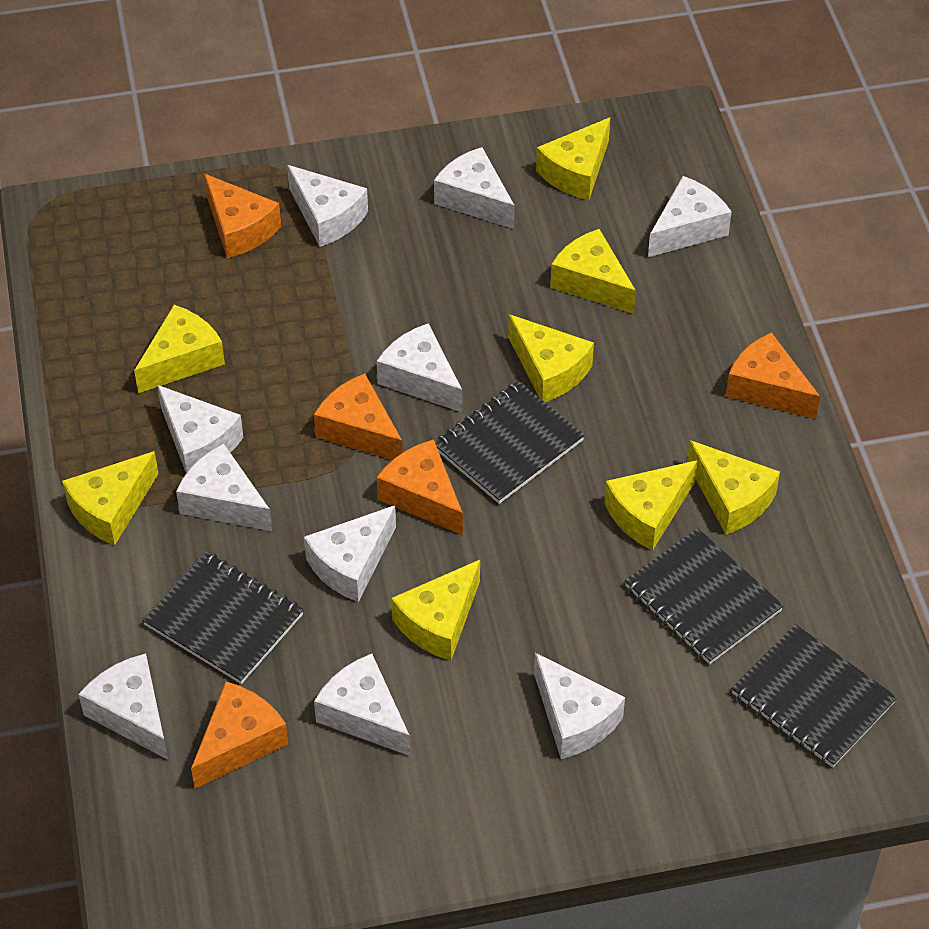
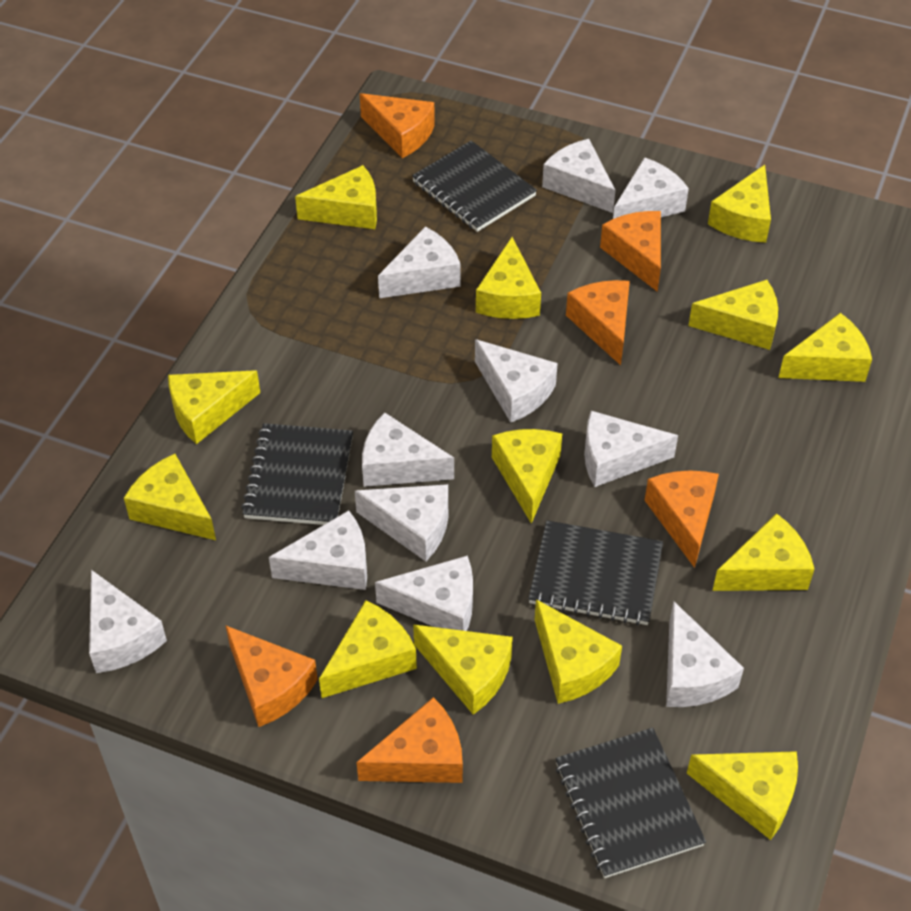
orange cheese: [191,681,288,789] [204,174,281,258] [314,374,403,460] [376,439,463,535] [725,332,820,419] = 5 -> [225,625,318,727] [356,697,463,783] [360,93,435,158] [566,280,630,365] [600,211,661,292] [645,470,719,568] = 6
white cheese: [78,654,168,760] [157,385,243,473] [176,443,272,531] [287,165,368,247] [304,505,396,602] [314,654,410,756] [377,323,462,412] [434,147,515,229] [534,653,625,759] [648,176,732,257] = 10 -> [89,570,167,673] [269,510,367,590] [355,484,448,561] [362,412,454,487] [375,555,473,631] [378,227,461,298] [475,339,558,423] [542,139,615,213] [584,411,678,487] [613,157,689,219] [666,601,744,707] = 11
yellow cheese: [62,451,158,545] [134,305,225,393] [391,560,480,661] [508,314,594,402] [536,117,610,200] [550,229,636,314] [604,460,698,551] [687,440,780,535] = 8 -> [124,454,216,540] [168,370,260,444] [295,165,377,229] [319,600,417,698] [413,625,513,715] [476,237,541,319] [492,429,562,524] [535,599,622,704] [687,751,798,840] [688,280,778,350] [708,165,771,243] [712,513,814,591] [778,313,872,382] = 13

